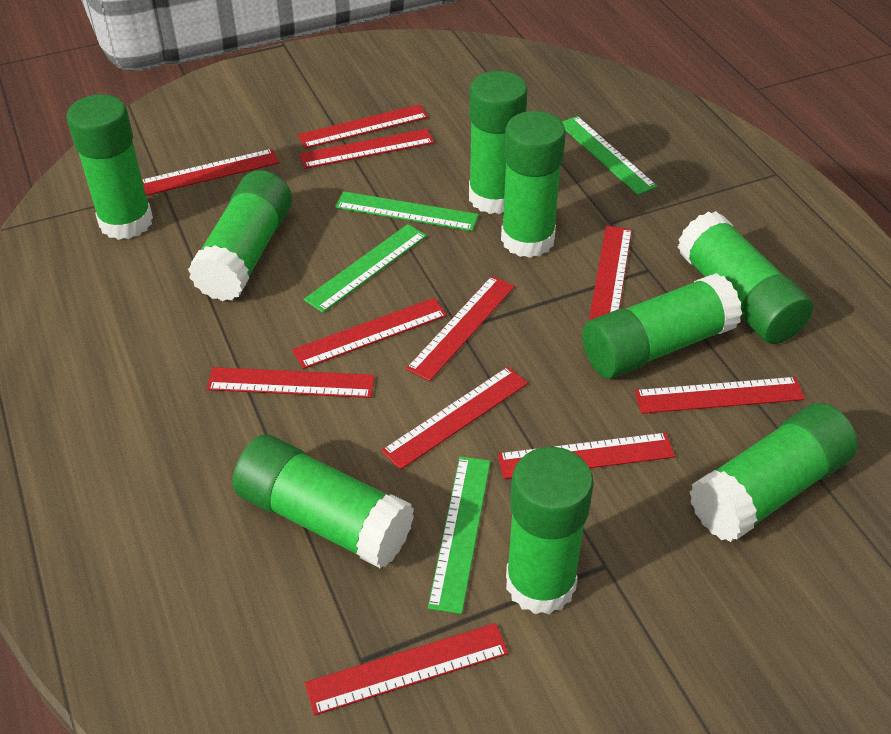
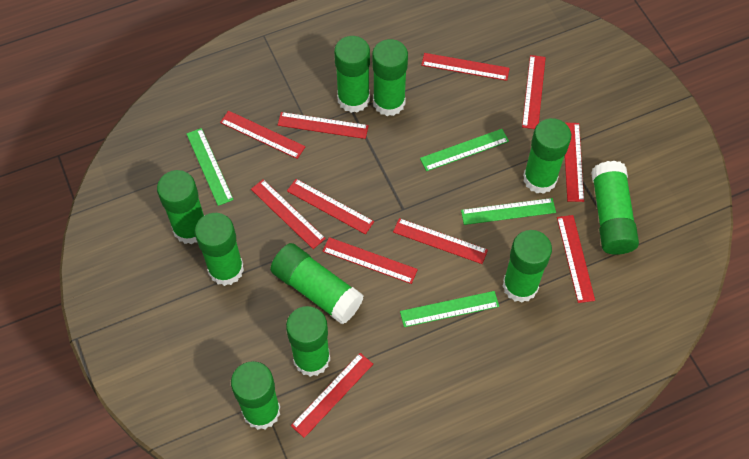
green glue stick: [66,94,153,240] [188,170,292,301] [232,435,414,568] [469,71,527,214] [501,111,566,258] [506,447,594,614] [582,273,742,379] [677,211,813,344] [690,403,858,542] = 9 -> [157,170,204,244] [195,213,244,286] [231,361,280,430] [270,243,364,324] [286,306,330,377] [334,36,370,113] [372,39,408,116] [502,230,552,303] [523,118,571,194] [591,161,639,255] = 10

